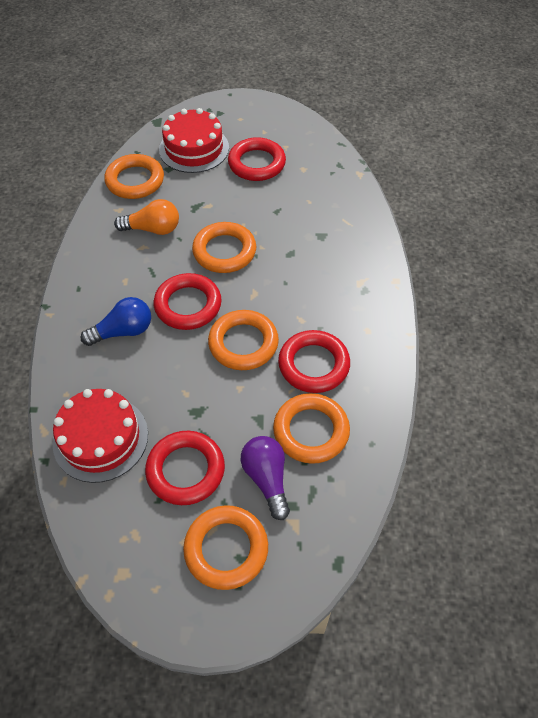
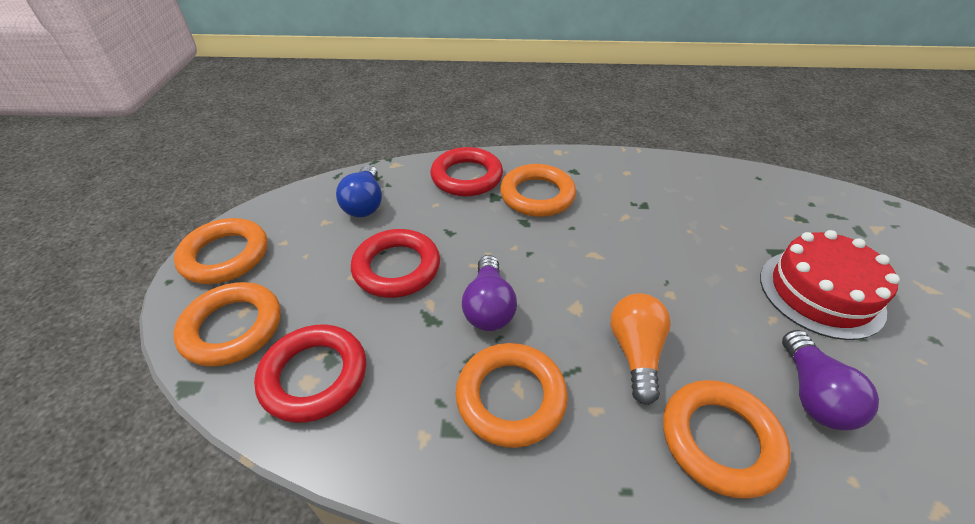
purple light bulb: [241,436,290,520] = 1 -> [462,255,517,331] [782,330,879,430] = 2
red cake: [53,389,148,483] [159,108,229,173] = 2 -> [760,230,900,340] = 1
red ring: [145,431,225,505] [153,273,222,330] [228,137,286,181] [278,330,350,393] = 4 -> [254,325,366,423] [351,229,440,298] [431,147,503,196] = 3

